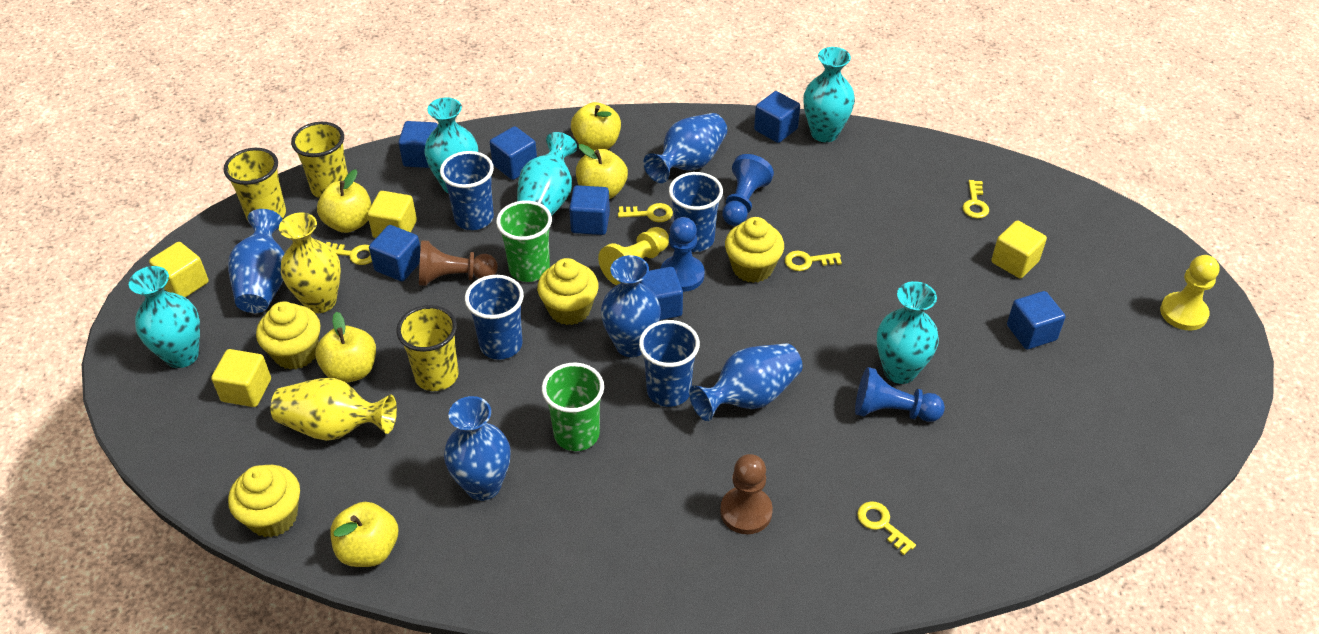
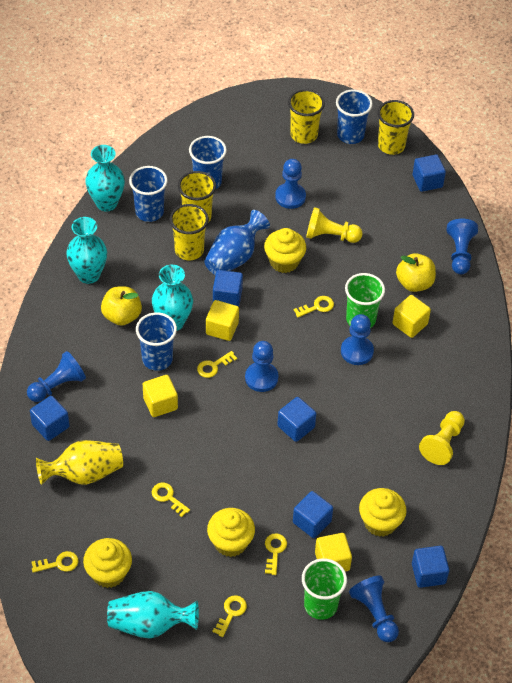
blue cube: [369,225,421,281] [398,121,438,168] [490,126,537,180] [569,185,610,235] [640,267,683,320] [754,91,800,143] [1007,291,1065,349] = 7 -> [30,396,70,441] [213,270,243,307] [277,397,316,442] [293,491,333,538] [412,546,449,588] [413,154,446,192] = 6
blue pawn: [661,217,705,292] [722,154,774,226] [855,367,945,422] = 3 -> [27,351,86,402] [245,341,278,392] [275,159,306,209] [341,314,374,365] [349,575,399,642] [447,219,478,274] = 6
blue vase: [228,209,285,313] [444,396,510,501] [601,255,661,357] [643,113,727,183] [689,343,803,421] = 5 -> [204,210,270,275] = 1
brown pawn: [419,240,498,286] [720,454,773,534] = 2 -> none = 0
turquoise vase: [129,266,200,368] [424,97,478,193] [517,132,577,216] [804,47,855,142] [877,281,939,384] = 5 -> [66,217,107,284] [85,145,125,211] [107,591,199,638] [152,265,193,331] = 4
yellow apple: [315,312,376,383] [317,169,371,233] [330,502,398,567] [571,102,621,150] [576,144,628,199] = 5 -> [101,286,142,326] [396,253,436,292] = 2
yellow cup: [224,148,286,221] [291,122,348,198] [397,305,459,391] = 3 -> [170,204,209,260] [178,171,216,223] [288,89,325,144] [378,100,414,155] = 4
yellow key: [326,242,372,265] [618,203,673,222] [785,251,842,271] [857,501,916,555] [962,180,989,219] = 5 -> [32,551,79,573] [152,483,190,517] [197,351,237,378] [213,595,247,637] [265,533,287,575] [294,296,334,317] = 6
yellow vase: [271,378,397,441] [279,212,341,313] = 2 -> [36,440,123,485] = 1

